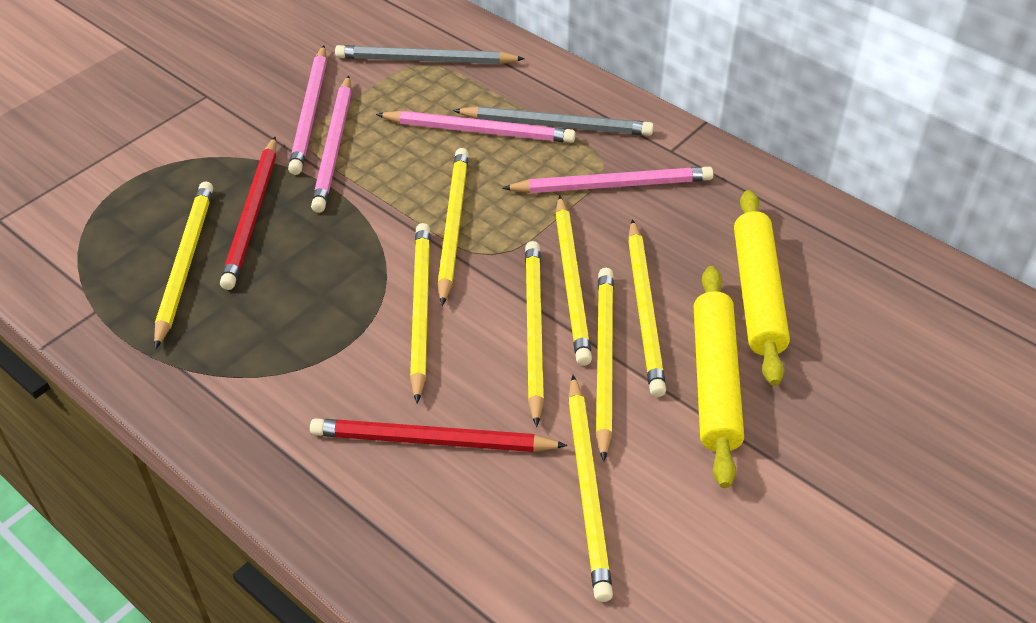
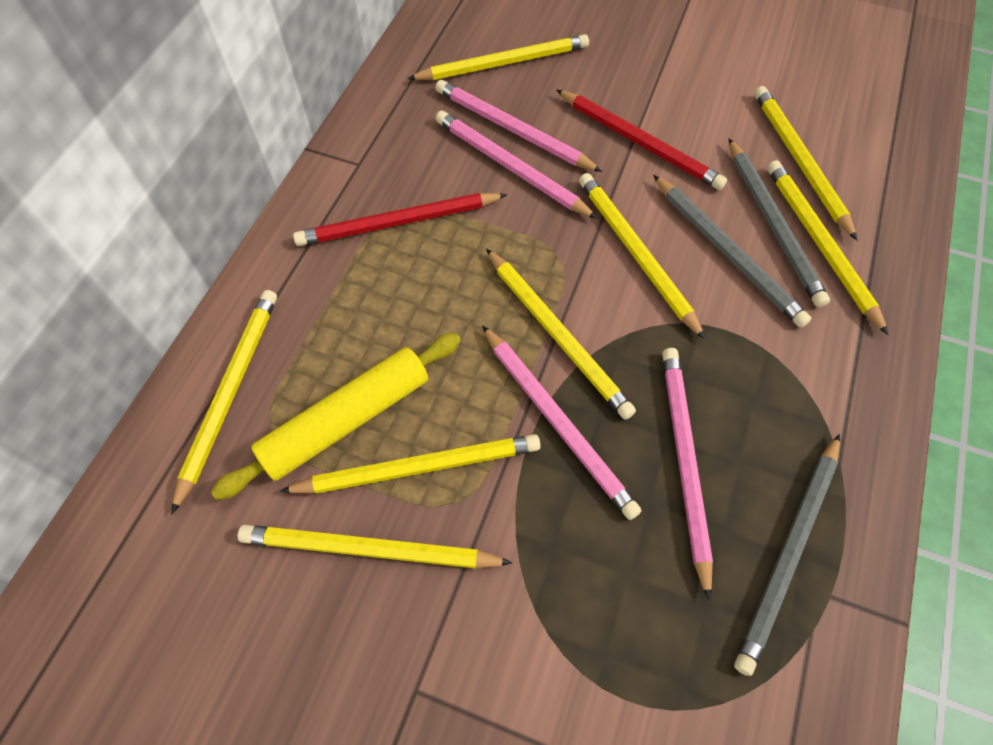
grey pencil: [335,45,525,64] [453,106,654,136] = 2 -> [653,175,812,328] [729,139,830,308] [734,434,840,676] = 3
yellow rolling pin: [694,266,744,488] [734,190,790,386] = 2 -> [211,333,461,500] = 1

